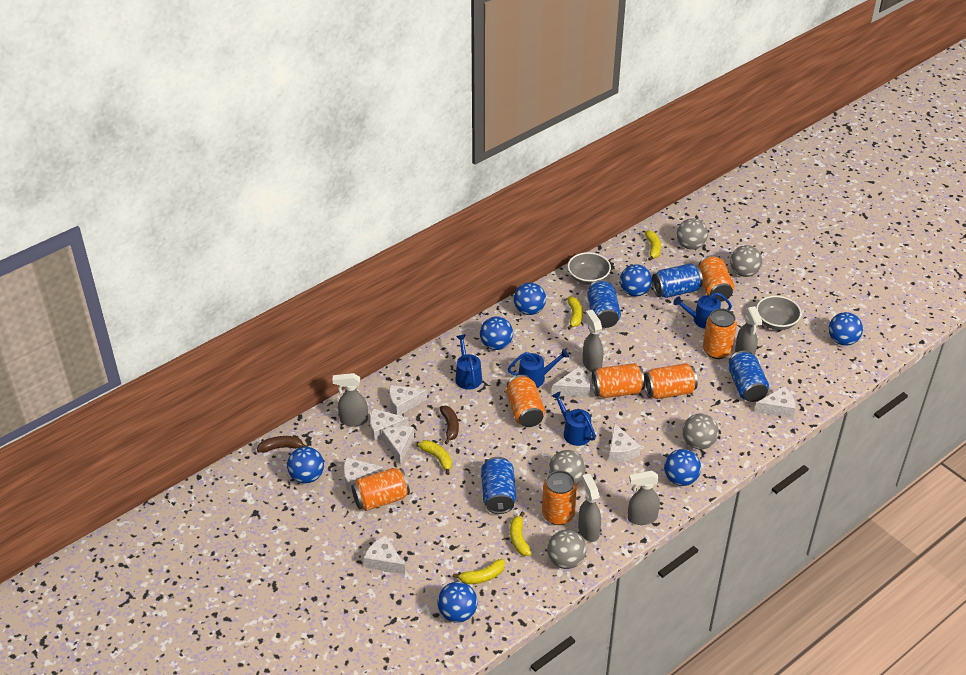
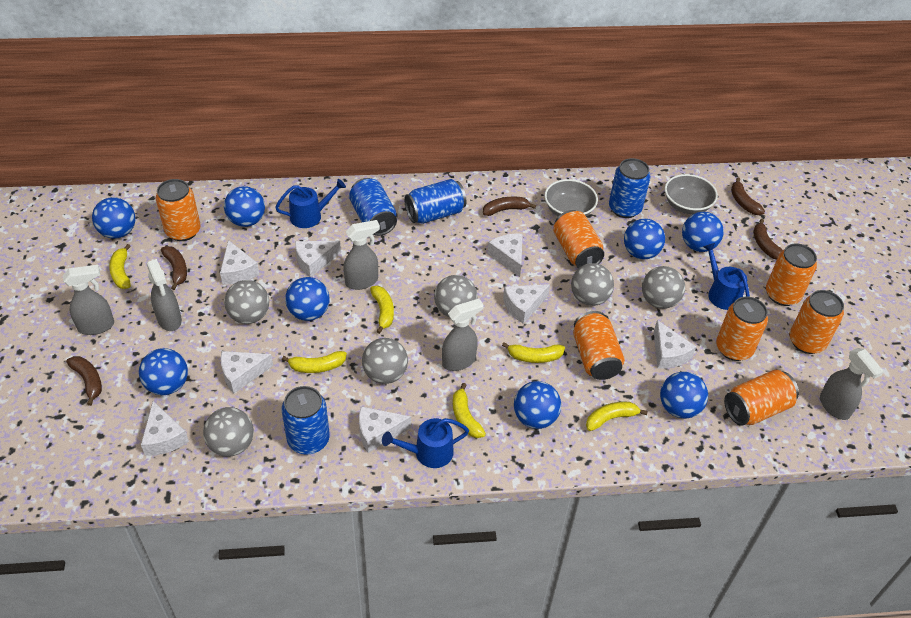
blue ball: [287,447,324,483] [437,582,478,623] [480,317,513,350] [514,283,546,315] [620,264,652,296] [664,449,701,486] [829,312,863,346] = 7 -> [92,197,136,239] [139,348,188,395] [224,186,265,227] [285,277,330,321] [514,381,561,429] [624,219,665,259] [660,372,708,418] [682,212,724,252] = 8
blue watering can: [455,335,482,390] [508,349,569,388] [552,392,596,446] [673,292,732,329] = 4 -> [275,179,346,228] [382,418,469,468] [703,243,750,310] = 3
brown banana: [257,436,308,453] [440,406,459,444] = 2 -> [66,356,102,406] [161,246,187,290] [483,197,536,216] [731,178,765,215] [753,219,782,260] = 5
grey ball: [547,530,586,569] [549,450,586,484] [677,219,708,250] [682,414,719,449] [730,245,762,277] = 5 -> [203,407,254,457] [224,280,269,324] [362,338,408,384] [434,275,477,317] [571,263,614,306] [642,266,685,309] = 6
yellow banana: [418,440,452,475] [453,559,505,584] [510,512,532,556] [567,297,583,330] [645,230,661,261] = 5 -> [109,244,131,289] [282,351,347,373] [370,286,394,334] [453,383,486,438] [502,342,565,363] [586,402,648,431] = 6

